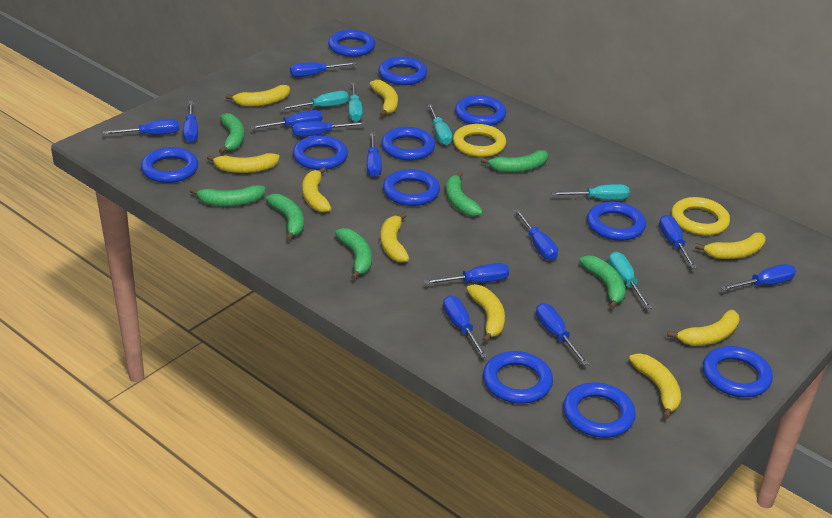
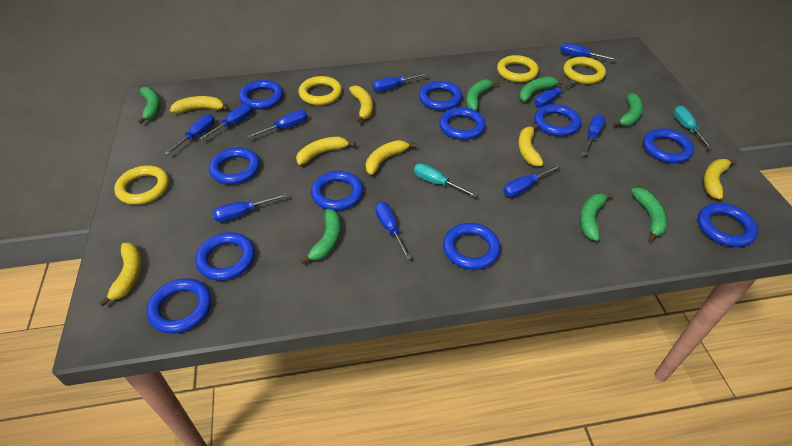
blue screwdriver: [103,119,179,135] [183,101,198,143] [251,110,322,129] [290,62,356,77] [292,121,365,137] [367,132,382,177] [424,263,509,284] [443,296,488,358] [515,209,558,260] [536,303,589,365] [659,215,697,268] [721,264,796,291] = 12 -> [164,114,215,155] [199,104,252,140] [213,193,287,222] [247,110,307,138] [372,73,428,92] [375,202,411,260] [503,164,560,197] [534,80,576,107] [560,43,617,61] [582,114,606,155] = 10
turquoise screwdriver: [280,91,349,110] [348,83,363,122] [428,104,452,145] [551,184,630,200] [608,252,652,309] = 5 -> [414,163,478,197] [673,106,713,149] = 2
yellow banana: [207,153,280,173] [226,85,290,107] [302,167,332,213] [370,80,398,117] [381,213,409,263] [467,284,505,343] [629,353,681,419] [667,310,740,346] [695,232,766,259] = 9 -> [99,243,141,307] [170,96,229,113] [296,137,355,165] [349,85,373,123] [366,140,416,175] [518,124,544,166] [703,159,737,199] = 7
yellow ring: [453,124,506,157] [671,197,730,236] = 2 -> [114,165,169,205] [299,76,342,105] [497,55,539,82] [563,57,606,84] = 4

